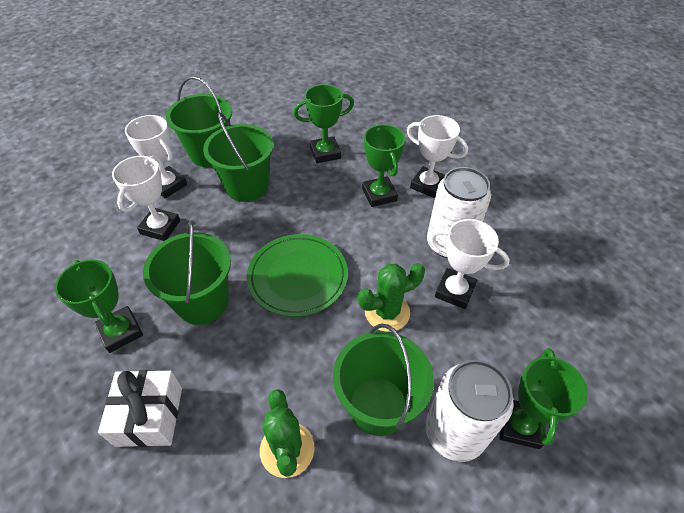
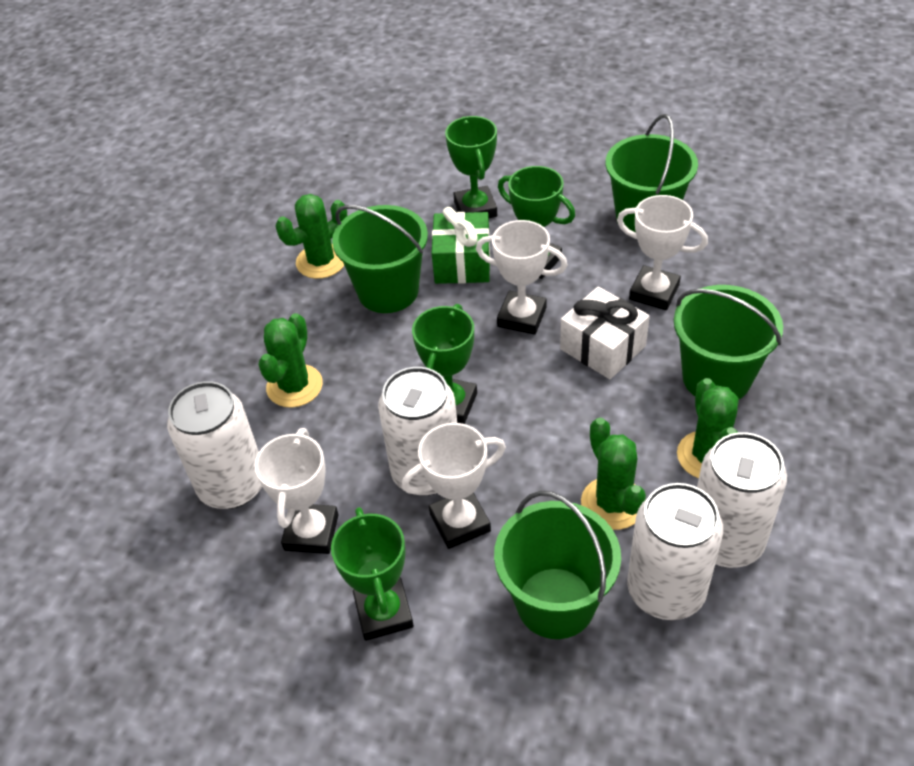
green cactus: [260,389,315,478] [358,263,425,332] = 2 -> [258,313,323,408] [275,194,347,279] [581,418,646,530] [677,378,739,478] = 4
green gift: none = 0 -> [432,207,490,284] = 1
green plate: [247,234,348,317] = 1 -> none = 0
white can: [426,360,514,462] [427,167,491,258] = 2 -> [167,381,262,509] [378,367,457,496] [627,483,723,620] [697,432,787,568] = 4

